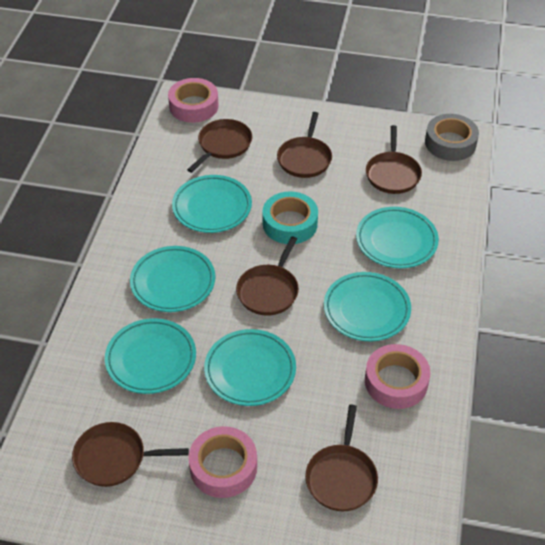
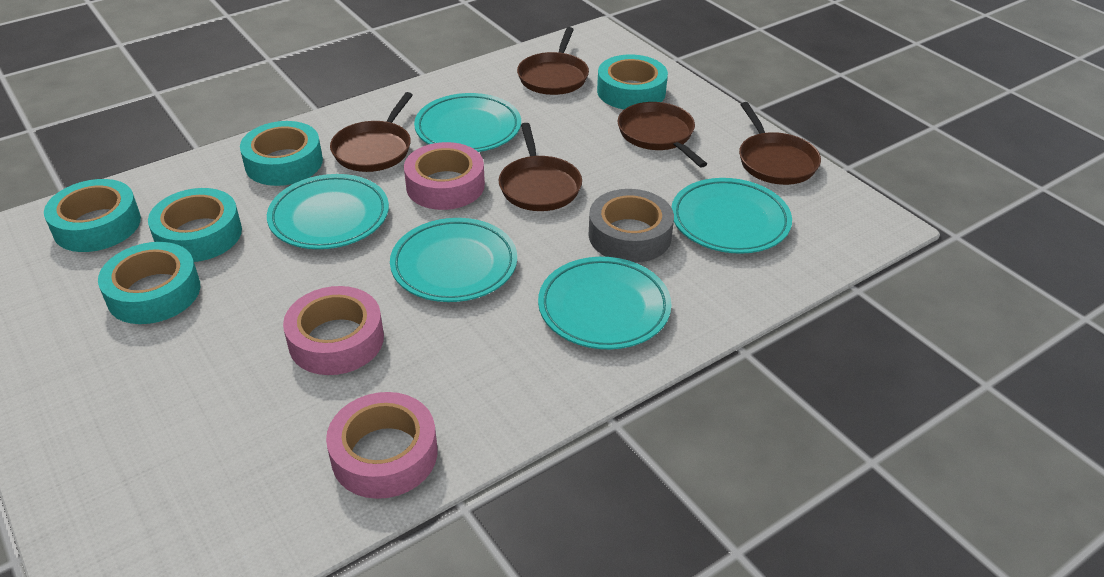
brown pan: [72,422,189,487] [187,119,252,173] [236,236,299,316] [277,112,332,178] [305,404,378,512] [366,125,422,194] = 6 -> [330,92,413,172] [499,123,582,211] [517,27,589,95] [618,102,707,168] [739,102,821,185] = 5
turquoise plate: [105,318,196,394] [130,246,215,312] [172,175,252,233] [204,329,296,406] [324,272,411,341] [356,207,439,268] = 6 -> [267,174,389,249] [390,218,517,302] [414,93,521,152] [538,257,672,349] [671,178,792,254] = 5
turquoise tape: [262,191,318,244] = 1 -> [44,179,141,252] [98,242,200,324] [148,188,242,262] [240,121,323,186] [597,55,668,109] = 5

